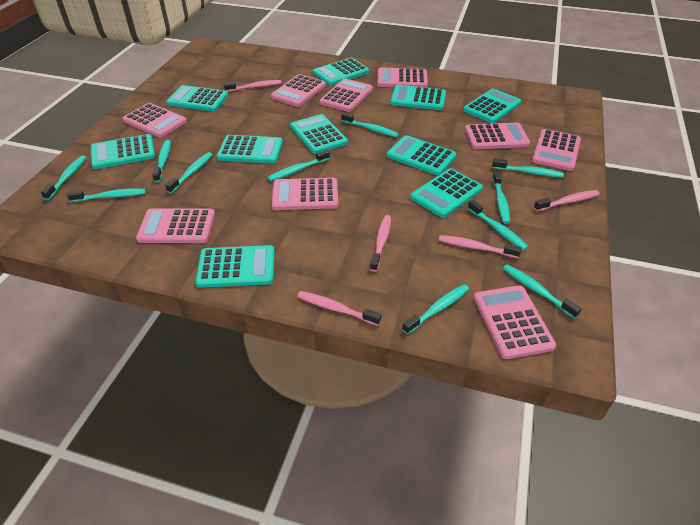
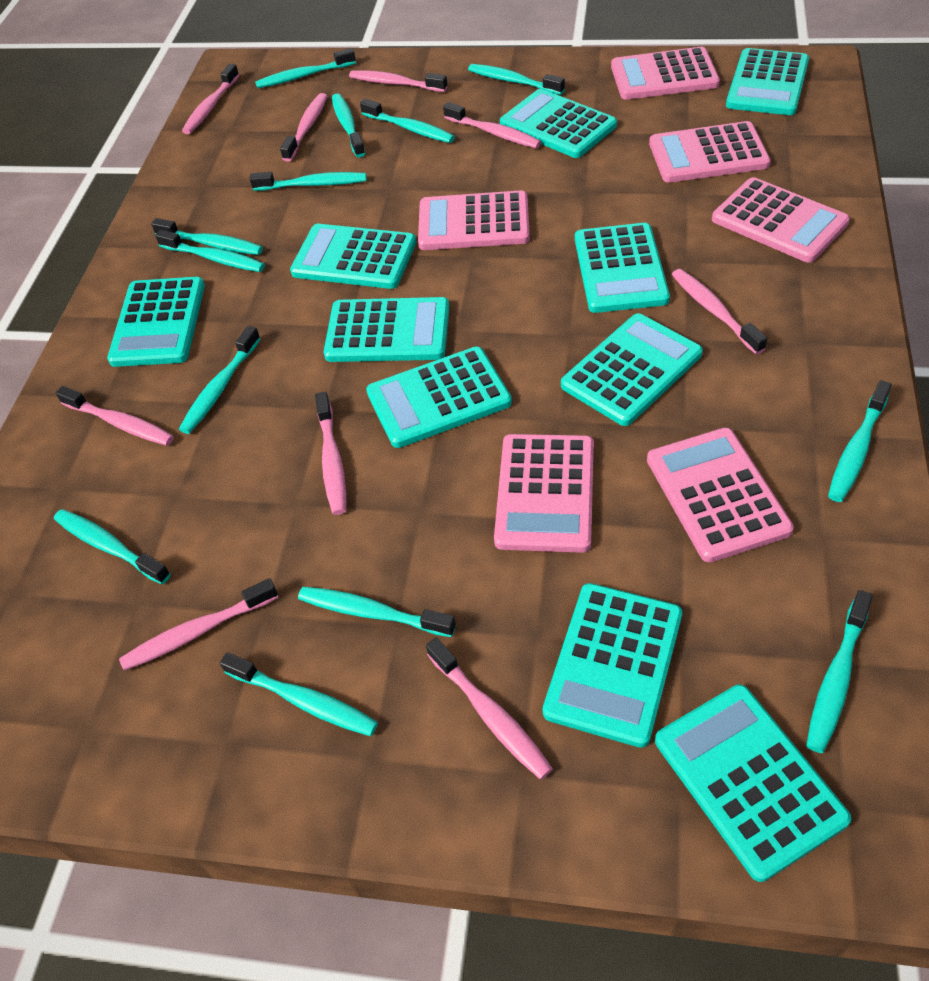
pink calculator: [122,103,187,138] [136,208,215,243] [271,74,326,107] [272,178,338,210] [320,78,373,112] [377,67,428,88] [465,122,530,149] [473,285,556,359] [532,129,581,171] = 9 -> [418,190,530,250] [494,434,594,553] [611,47,720,100] [647,428,794,563] [649,121,771,183] [712,177,850,263] = 6
pink toothbrush: [224,80,281,92] [297,291,381,326] [370,215,391,272] [439,235,522,258] [534,190,599,211] = 5 -> [56,386,174,446] [119,578,278,671] [182,64,239,134] [280,93,327,162] [315,392,346,515] [349,70,447,92] [426,638,553,779] [443,102,541,148] [672,269,767,354] = 9
turquoise toothbrush: [41,155,86,200] [67,188,146,202] [152,140,171,182] [165,152,212,194] [268,150,330,181] [341,112,399,137] [402,284,469,334] [468,200,528,251] [492,158,564,177] [492,171,510,224] [503,264,582,319] = 11 -> [54,509,171,584] [151,218,263,255] [155,230,265,272] [179,326,261,434] [220,652,378,736] [249,172,366,191] [255,48,356,88] [298,587,456,637] [332,93,365,157] [360,99,455,143] [468,64,565,95] [806,590,873,753] [828,380,892,502] = 13

